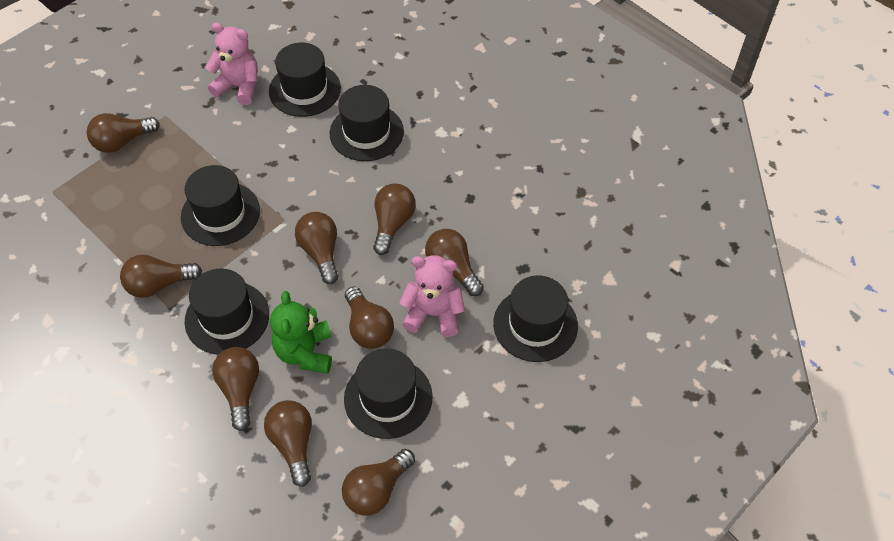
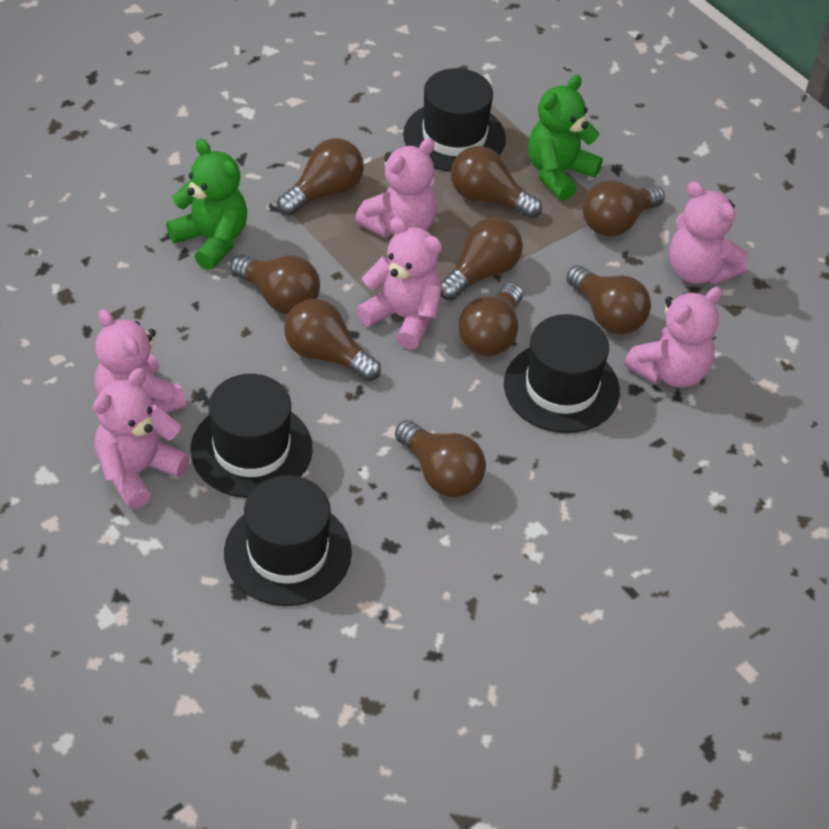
black hat: [181,165,260,246] [185,268,269,355] [269,43,341,117] [330,85,404,161] [344,348,433,439] [493,275,578,362] = 6 -> [190,374,312,498] [224,475,352,606] [403,68,506,171] [504,314,620,433] = 4
green teddy bear: [270,291,332,373] = 1 -> [166,139,247,270] [528,75,603,201] = 2
pink teddy bear: [205,23,258,105] [399,255,465,337] = 2 -> [93,368,190,509] [95,309,186,413] [355,138,437,238] [356,217,442,349] [624,287,722,388] [669,181,748,284] = 6

